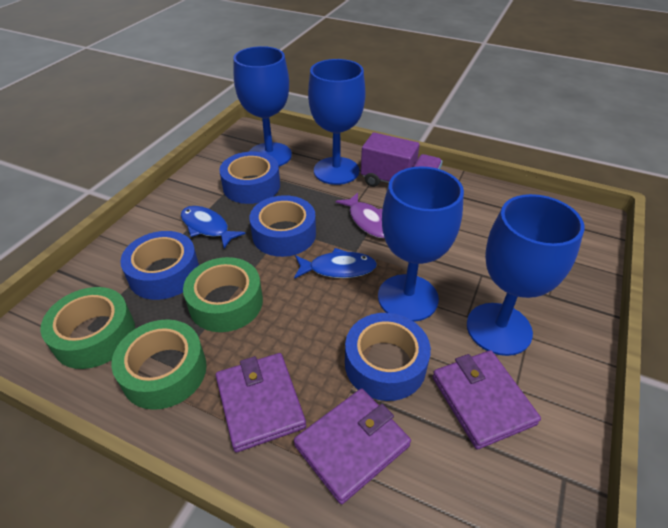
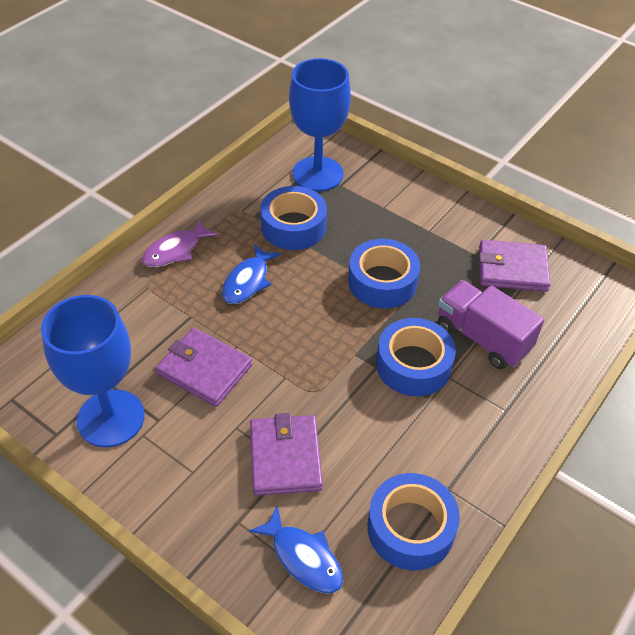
blue goblet: [233,46,292,167] [308,59,366,185] [378,166,464,322] [467,194,584,356] = 4 -> [41,295,145,447] [289,58,351,191] = 2
green tape: [40,287,135,369] [111,319,207,410] [183,257,263,332] = 3 -> none = 0

